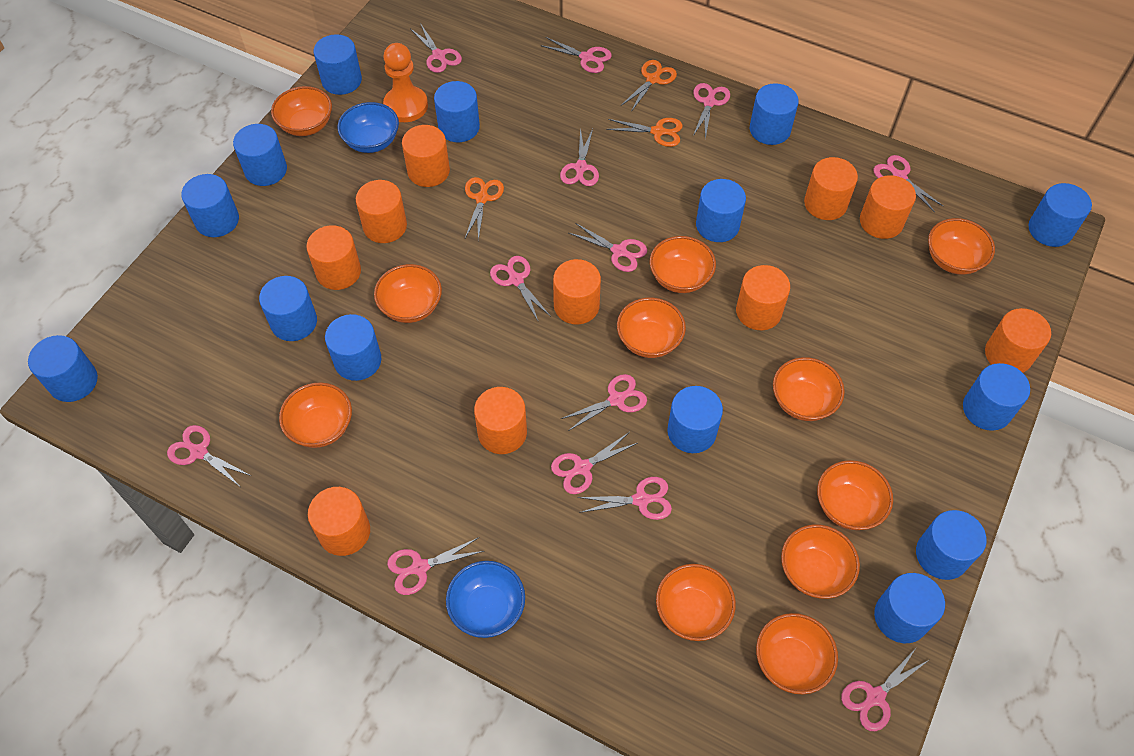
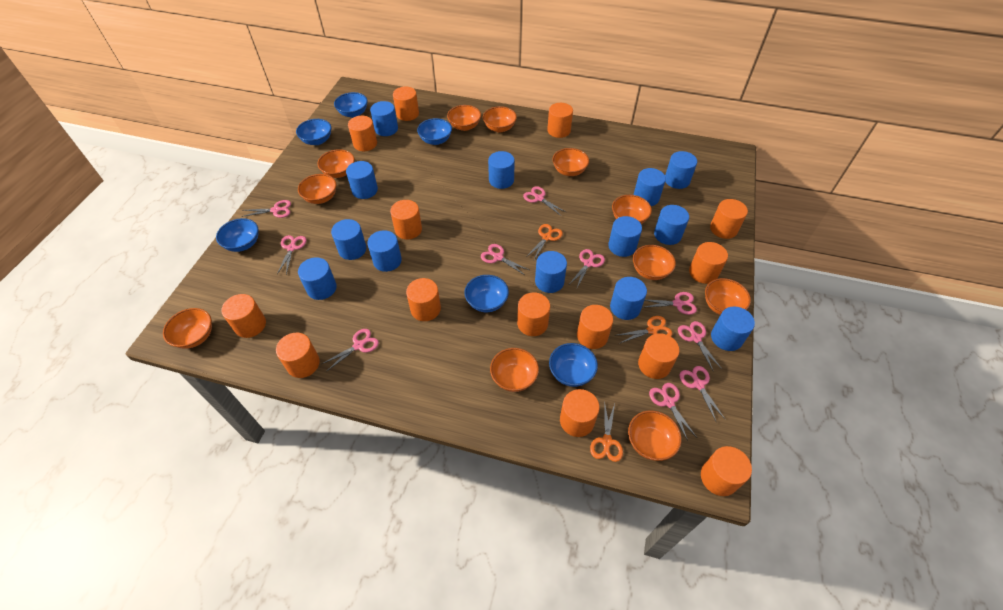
blue bowl: [338,102,399,153] [446,561,525,638] = 2 -> [216,218,259,252] [296,119,331,145] [334,92,368,118] [417,118,452,145] [464,275,509,312] [549,343,598,387] = 6
blue cylinder: [28,335,98,402] [181,174,239,237] [233,124,287,186] [259,276,317,341] [314,34,362,95] [325,314,381,381] [434,81,480,142] [667,386,723,453] [696,179,746,242] [750,83,799,145] [874,573,945,643] [916,510,987,580] [963,363,1030,431] [1028,183,1092,247] = 14 -> [298,258,337,300] [331,219,366,260] [346,161,378,199] [367,230,402,272] [370,101,398,136] [488,151,515,189] [535,251,567,293] [608,216,642,257] [610,277,647,320] [634,168,666,206] [654,205,689,245] [665,151,697,189] [711,307,755,351] = 13
orange cylinder: [306,225,361,290] [308,487,370,556] [356,180,407,243] [402,125,450,187] [474,387,527,454] [553,259,601,325] [736,265,790,330] [804,157,858,220] [860,175,916,239] [985,308,1051,373] = 10 -> [221,294,266,338] [276,333,320,378] [348,116,377,151] [390,200,422,239] [393,87,419,121] [406,278,441,321] [517,292,550,336] [547,103,573,138] [560,389,599,437] [577,305,613,349] [638,333,680,379] [689,242,728,284] [701,446,752,496] [710,199,748,239] = 14
orange pawn: [383,43,428,122] = 1 -> none = 0
pink scissors: [167,425,251,486] [387,537,484,595] [411,23,462,73] [490,256,551,321] [540,37,612,73] [551,433,638,494] [560,127,599,186] [561,374,647,431] [569,223,647,272] [578,477,672,520] [693,83,730,139] [841,648,929,731] [874,155,944,212] = 13 -> [241,200,291,218] [277,235,307,274] [322,329,379,371] [481,244,529,275] [523,186,566,216] [570,249,605,288] [642,292,697,315] [649,383,697,441] [678,321,722,372] [679,366,726,421] = 10

